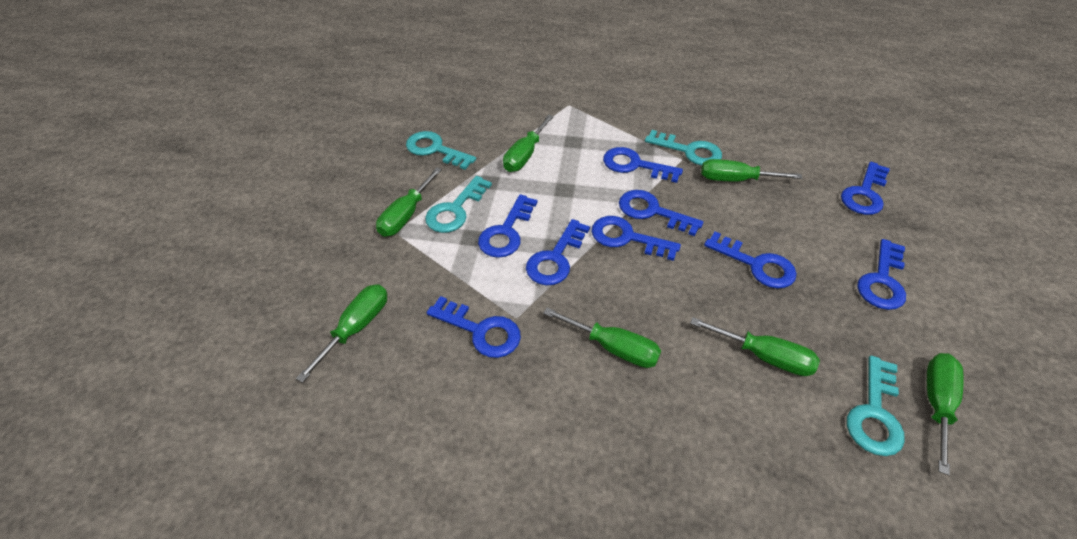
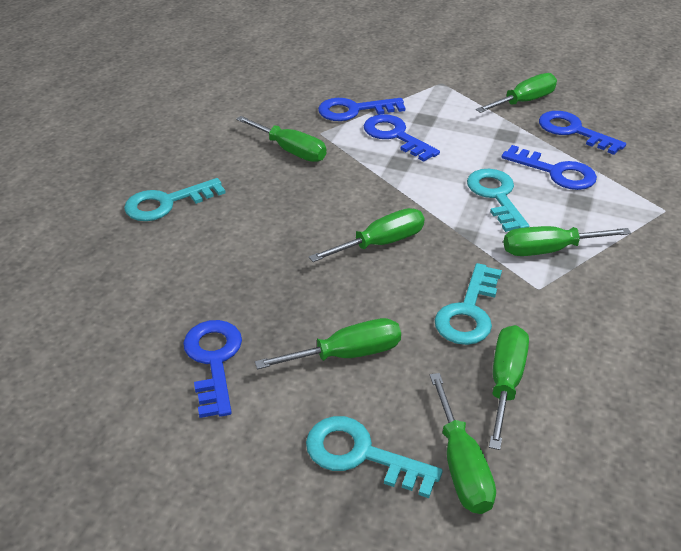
blue key: [427,296,521,358] [478,194,538,258] [526,219,590,285] [591,216,681,261] [603,147,683,183] [619,190,703,236] [704,232,796,289] [841,162,890,215] [857,239,906,310] = 9 -> [183,320,242,418] [318,98,405,121] [364,114,440,162] [502,145,597,190] [539,111,626,155] = 5

